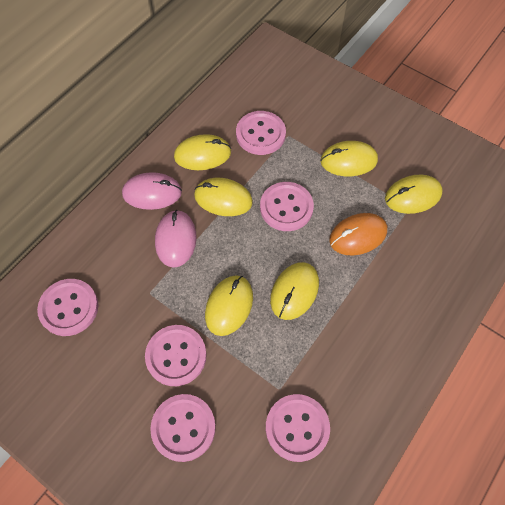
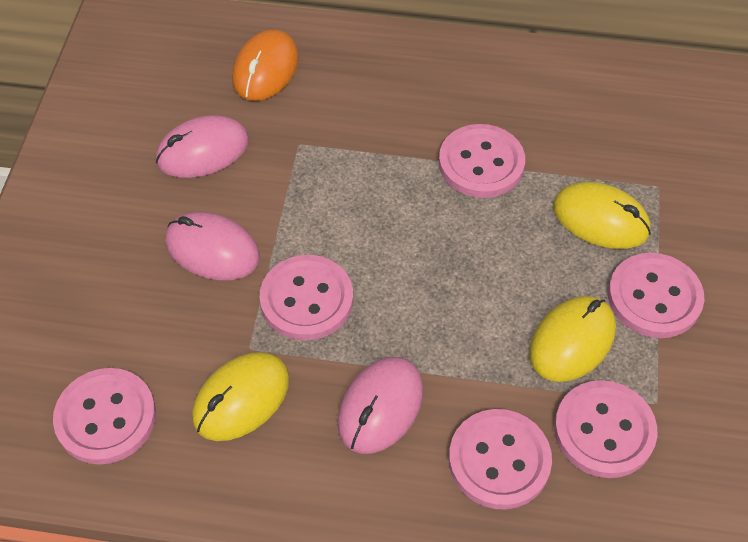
pink mouse: [122,172,182,210] [155,210,197,268] = 2 -> [156,115,249,178] [165,212,260,280] [337,357,423,454] = 3
yellow mouse: [174,134,231,170] [194,178,253,216] [205,275,253,336] [270,262,319,320] [321,141,378,176] [385,175,443,214] = 6 -> [192,352,290,441] [529,296,616,382] [553,182,651,249] = 3

